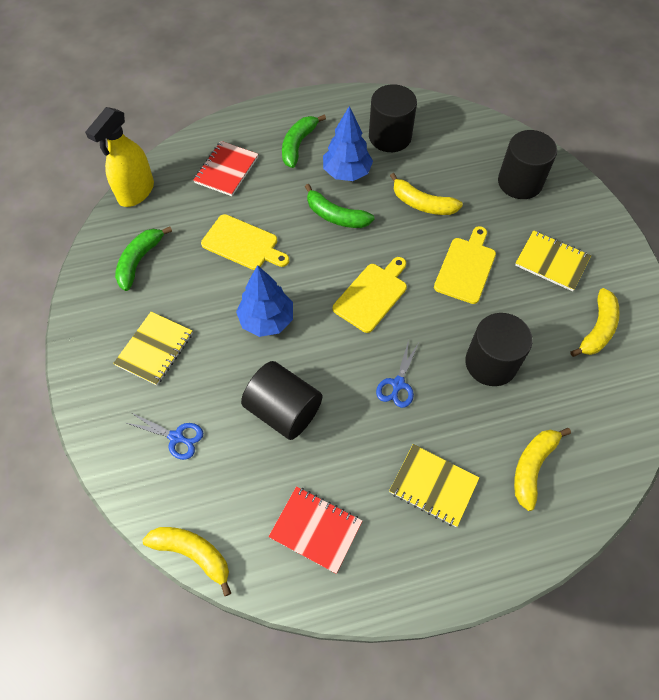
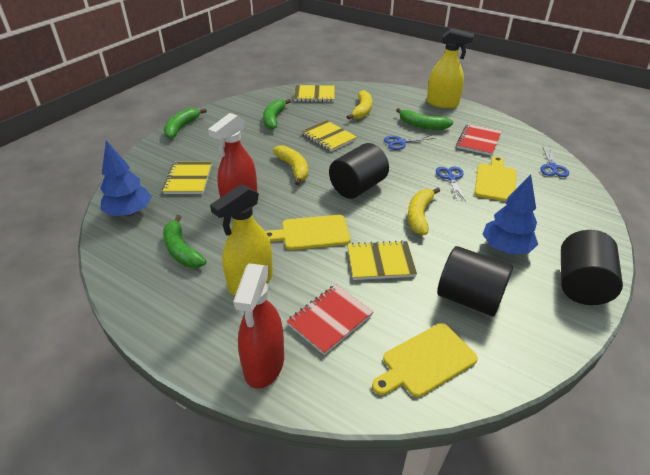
black cylinder: [241,361,322,440] [369,84,417,152] [465,313,533,386] [498,130,557,199] = 4 -> [329,143,389,199] [437,246,513,316] [561,230,623,305] = 3
blue scissors: [127,413,203,460] [376,340,419,408] = 2 -> [384,135,436,150] [436,167,466,201] [540,147,569,177] = 3
green banana: [115,227,172,291] [282,115,326,168] [305,184,375,228] = 3 -> [163,215,207,268] [164,108,207,139] [263,99,291,130] [396,108,453,130] = 4
red spray bottle: none = 0 -> [208,113,258,198] [233,264,284,389] = 2
yellow banana: [143,527,231,596] [390,173,463,215] [514,428,571,511] [571,288,620,357] = 4 -> [273,145,308,186] [347,90,372,120] [408,188,440,235] = 3
yellow notebook: [113,312,193,385] [389,444,480,527] [515,230,591,291] = 3 -> [162,162,212,194] [294,85,335,102] [301,120,357,152] [347,240,417,280] = 4
yellow spray bottle: [85,107,154,207] = 1 -> [210,184,273,295] [427,28,474,108] = 2

